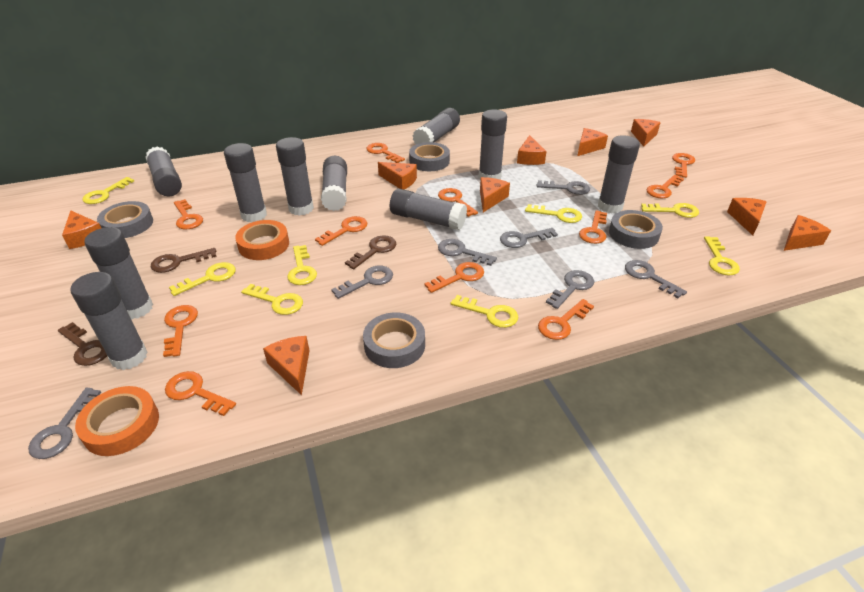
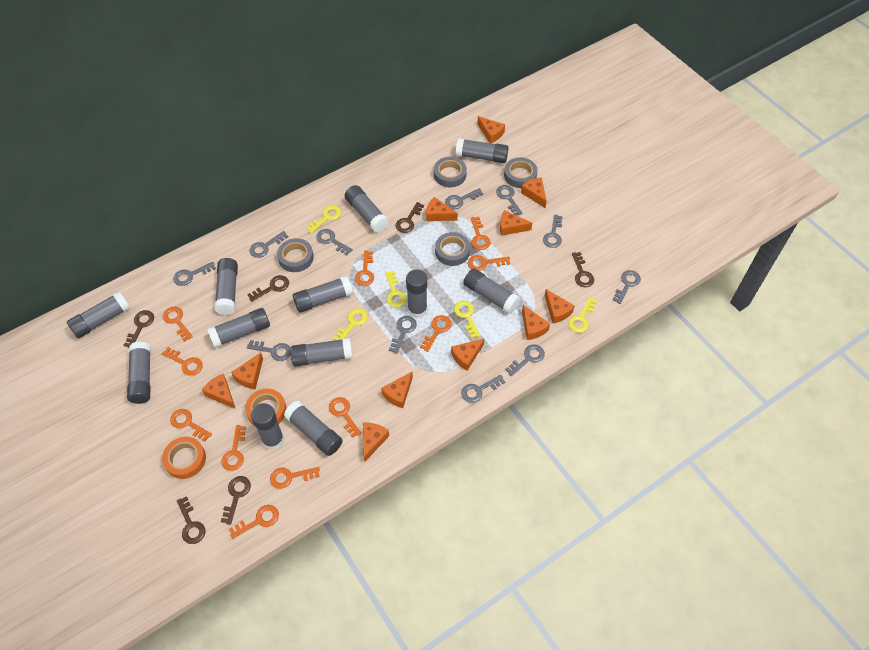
brown key: [58,322,107,366] [151,248,217,273] [345,235,396,269] = 3 -> [124,310,154,348] [177,496,205,544] [221,476,251,525] [247,275,289,302] [396,202,424,233] [572,252,594,287] = 6
grey glue stick: [70,272,148,370] [84,227,153,320] [145,146,182,196] [224,143,267,223] [276,137,314,216] [321,156,347,211] [390,189,467,230] [412,108,460,144] [479,109,507,180] [598,135,640,213] = 10 -> [67,292,130,338] [127,341,151,404] [207,308,270,348] [214,258,238,315] [251,403,284,450] [284,401,343,456] [290,338,353,367] [293,276,353,313] [345,185,389,233] [406,269,427,318] [456,138,508,163] [463,268,520,314] = 12
grey key: [28,388,101,459] [331,266,393,299] [438,239,497,266] [500,228,558,248] [537,180,590,195] [546,270,594,309] [625,260,687,298] = 7 -> [173,262,216,286] [247,340,291,361] [249,231,288,258] [316,229,353,255] [389,316,417,354] [445,188,483,210] [461,374,505,403] [496,185,522,215] [505,344,545,376] [543,215,563,248] [613,270,641,304] = 11
orange cheese: [62,210,101,249] [263,336,310,395] [378,162,417,189] [480,177,510,212] [517,135,547,165] [578,128,608,156] [631,119,661,147] [727,198,767,235] [784,215,831,251] = 9 -> [202,374,235,409] [231,353,263,390] [363,423,389,462] [381,372,413,408] [426,197,458,221] [451,338,485,371] [477,116,505,143] [500,210,532,236] [521,177,547,208] [522,305,550,340] [545,289,574,323] = 11
yellow key: [82,177,134,204] [169,262,236,296] [241,284,303,315] [287,245,317,285] [450,295,518,328] [525,204,582,223] [641,203,699,218] [704,236,740,276] = 8 -> [306,205,341,233] [333,308,368,340] [385,271,406,307] [454,301,480,338] [568,297,597,333] = 5

